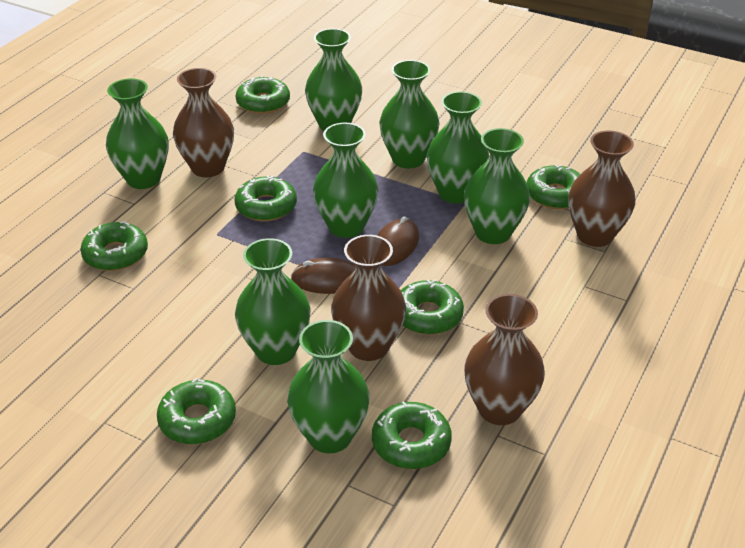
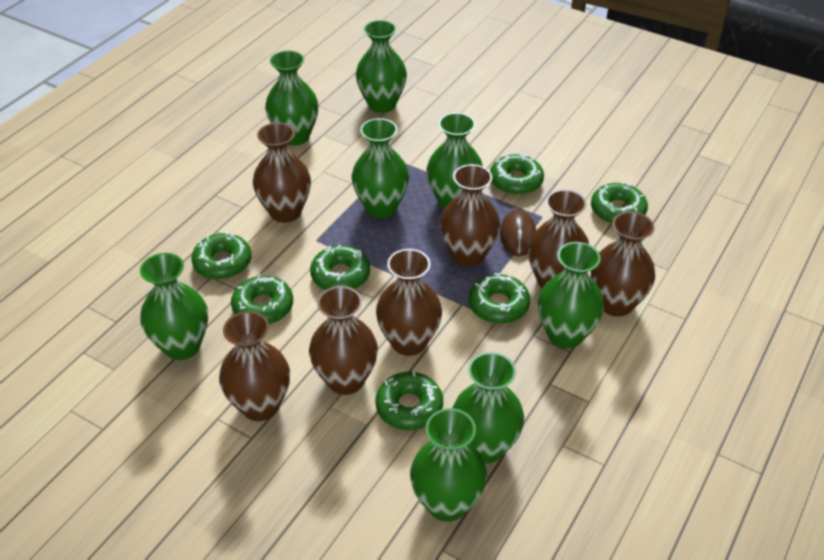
brown mouse: [291,258,356,294] [377,216,419,266] = 2 -> [500,210,536,256] = 1
brown vase: [173,68,234,177] [331,235,406,361] [464,294,545,425] [568,131,636,247] = 4 -> [219,311,290,421] [253,123,311,223] [309,286,378,395] [376,249,442,356] [440,164,500,267] [528,189,589,288] [591,211,655,317] = 7

